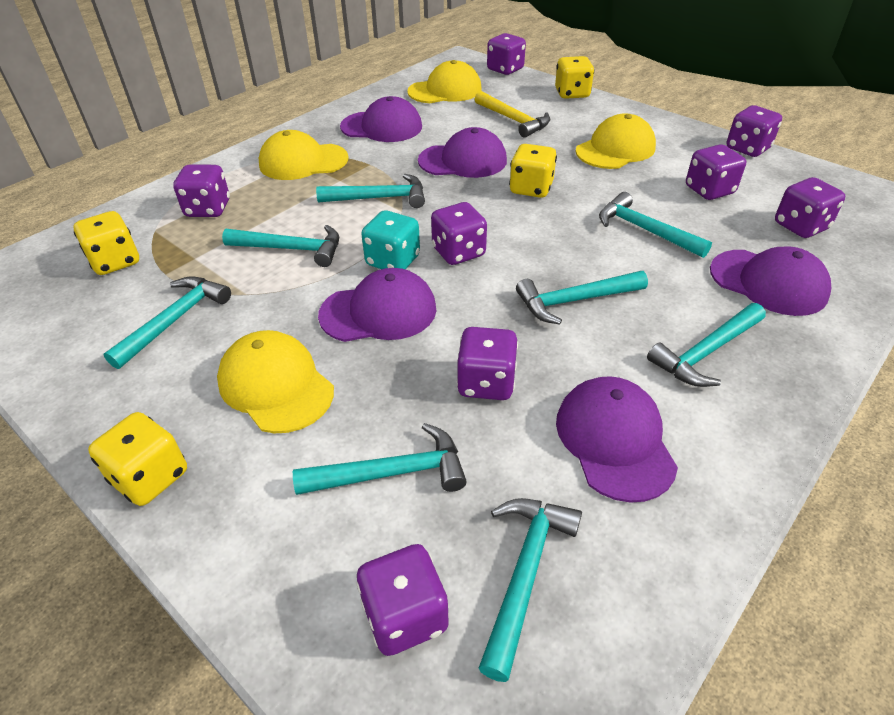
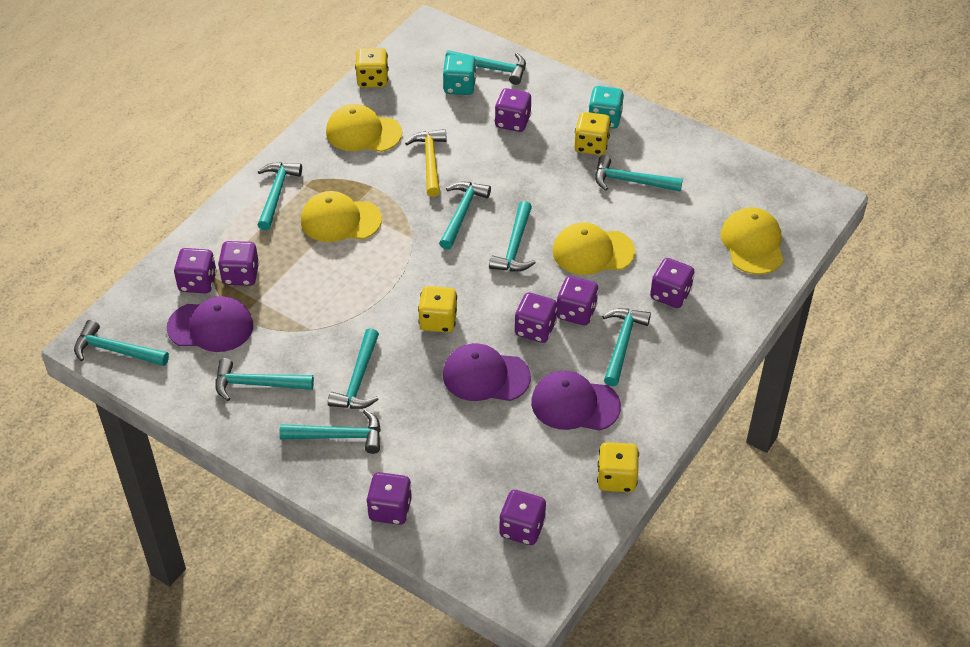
purple cap: [318,268,436,342] [340,96,422,142] [418,127,507,178] [556,376,678,503] [710,247,831,316] = 5 -> [167,296,253,352] [443,343,531,401] [531,371,621,431] = 3
turquoise dice: [361,210,420,269] = 1 -> [443,54,476,95] [589,86,624,129] = 2
turquoise hammer: [104,276,231,369] [222,225,339,267] [293,423,467,495] [316,174,425,208] [478,498,582,682] [516,271,648,325] [599,192,712,258] [647,303,766,387] = 8 -> [74,320,169,366] [215,358,314,401] [258,162,302,230] [280,410,381,454] [328,328,379,409] [439,182,491,250] [445,50,526,85] [489,201,536,271] [595,155,683,191] [602,308,651,386] = 10

